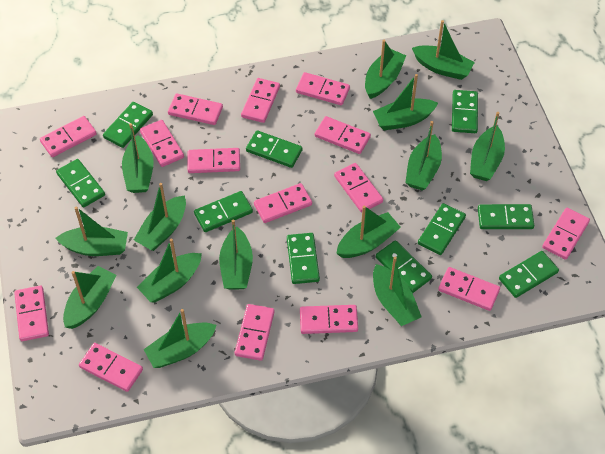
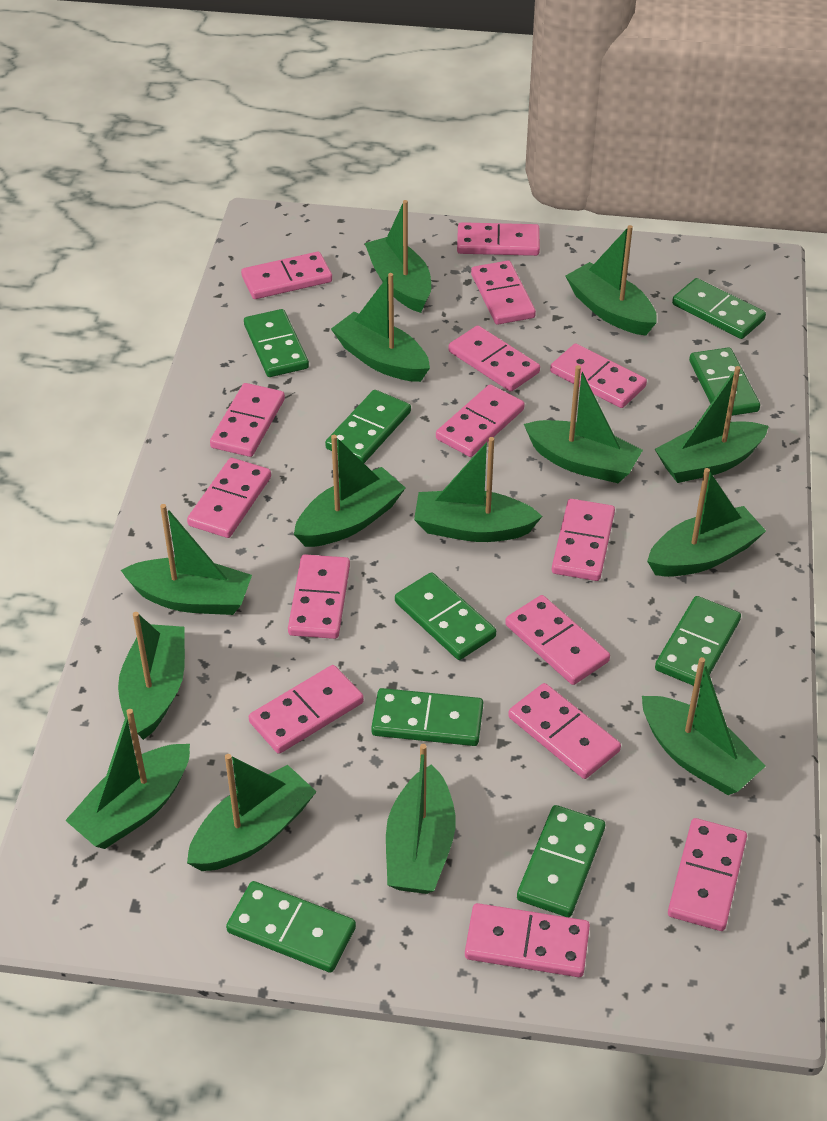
green domino: [56,159,105,208] [103,102,153,148] [194,191,253,232] [246,130,303,168] [287,233,320,284] [376,240,432,293] [418,203,466,255] [452,90,478,133] [478,204,534,229] [499,251,559,298] = 10 -> [226,881,356,973] [244,309,309,377] [325,390,411,463] [371,688,483,746] [395,572,496,660] [517,805,605,917] [655,596,741,687] [672,278,766,339] [689,347,760,416] = 9

